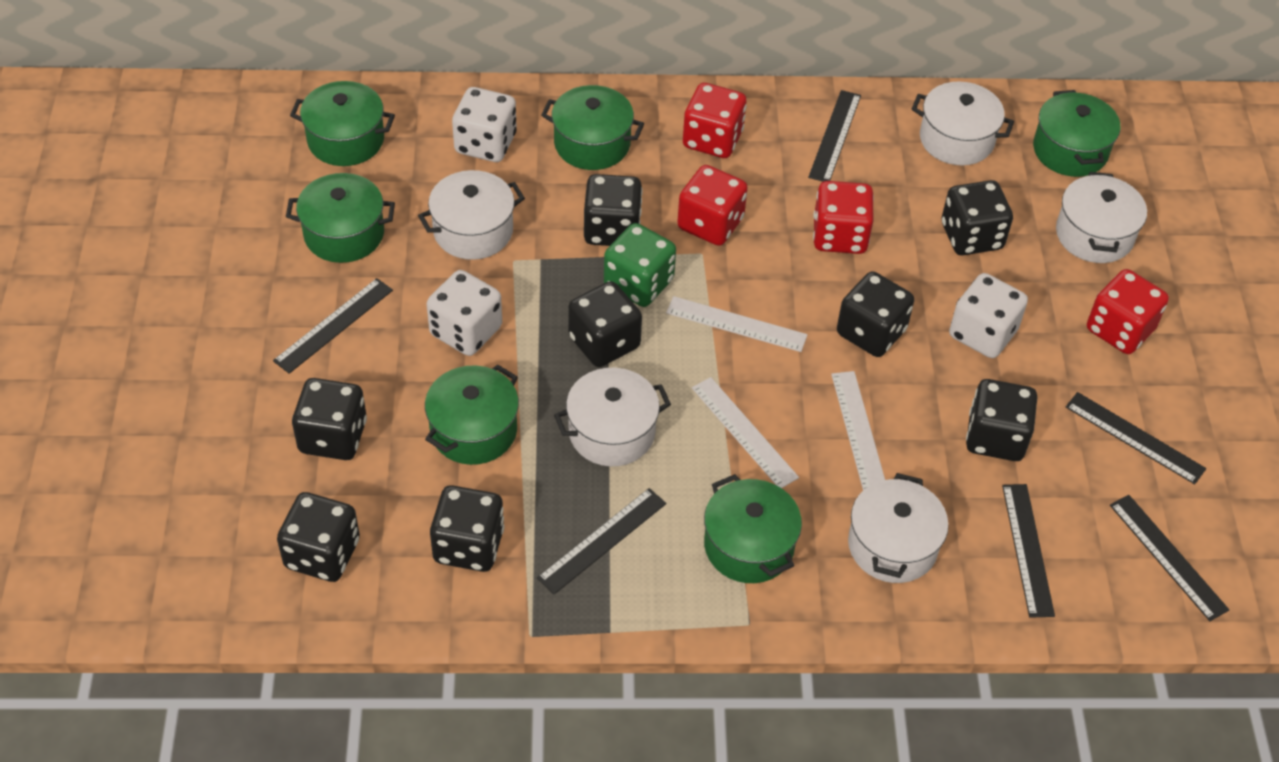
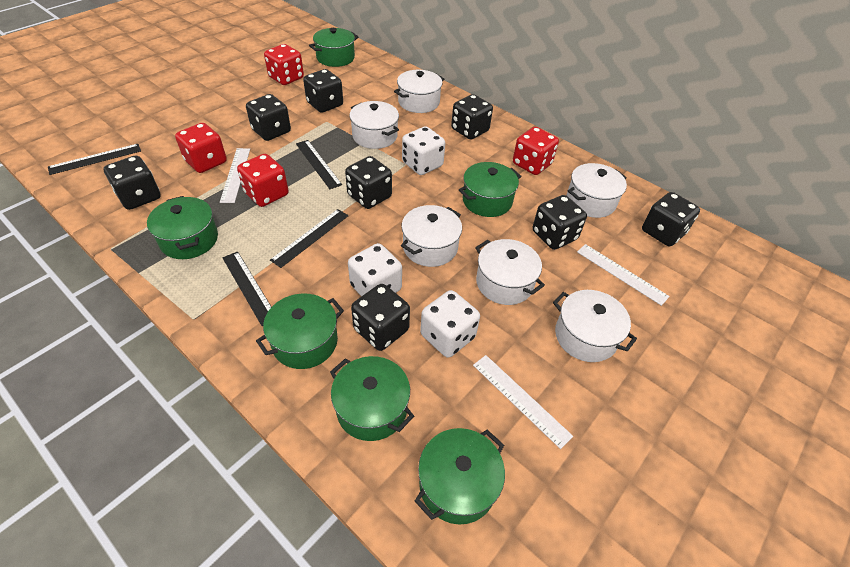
black ruler: [273,278,393,374] [537,488,666,594] [808,90,861,182] [1002,484,1055,618] [1066,392,1206,484] [1110,495,1229,621] = 6 -> [48,144,141,175] [222,251,271,326] [270,209,348,268] [296,140,342,189] = 4
green dice: [604,223,676,307] = 1 -> none = 0
white pot: [418,170,525,260] [554,368,671,466] [848,473,948,583] [912,81,1014,165] [1056,172,1147,263] = 5 -> [349,101,399,149] [394,70,444,113] [401,205,462,267] [475,239,545,305] [553,290,637,362] [567,163,627,218] = 6

